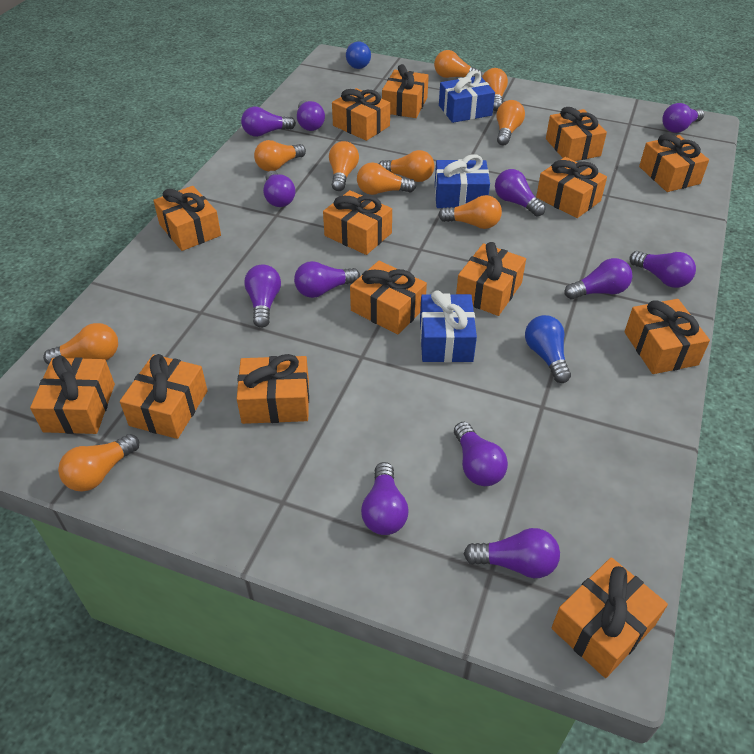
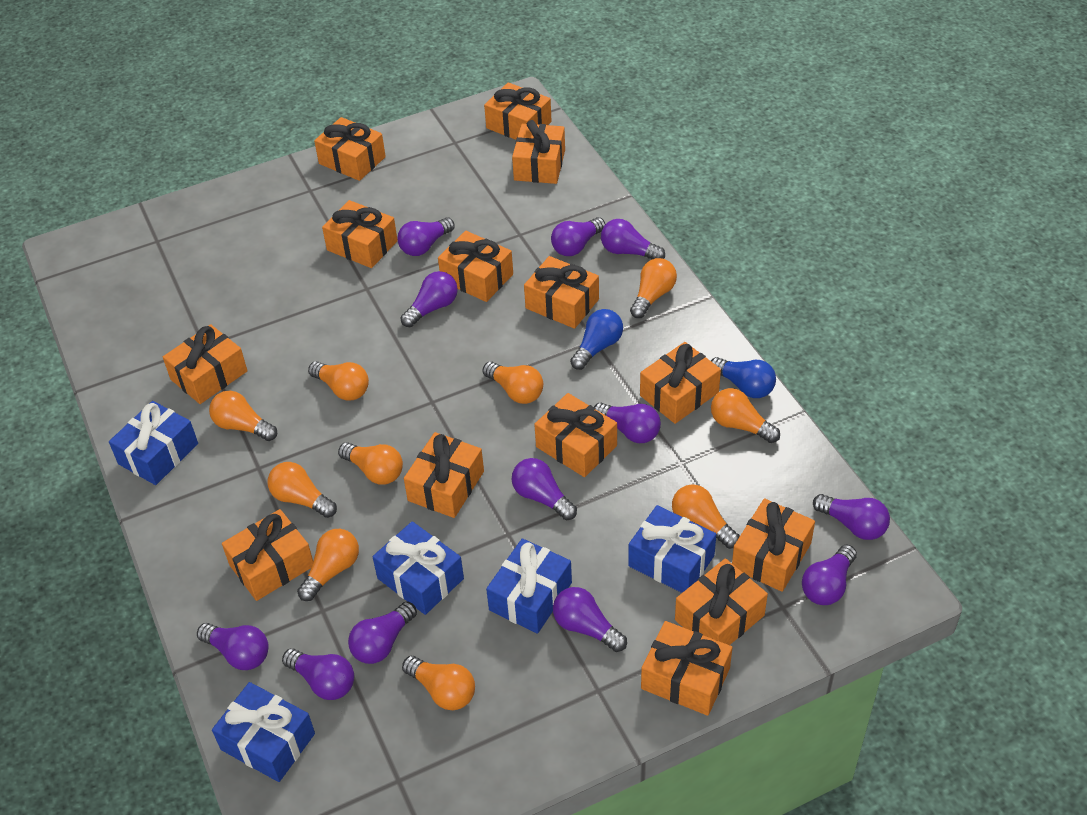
blue gift: [420,290,477,362] [435,154,490,208] [439,71,495,123] = 3 -> [109,401,198,485] [212,682,315,782] [373,521,464,615] [486,539,572,634] [628,505,716,593] = 5

